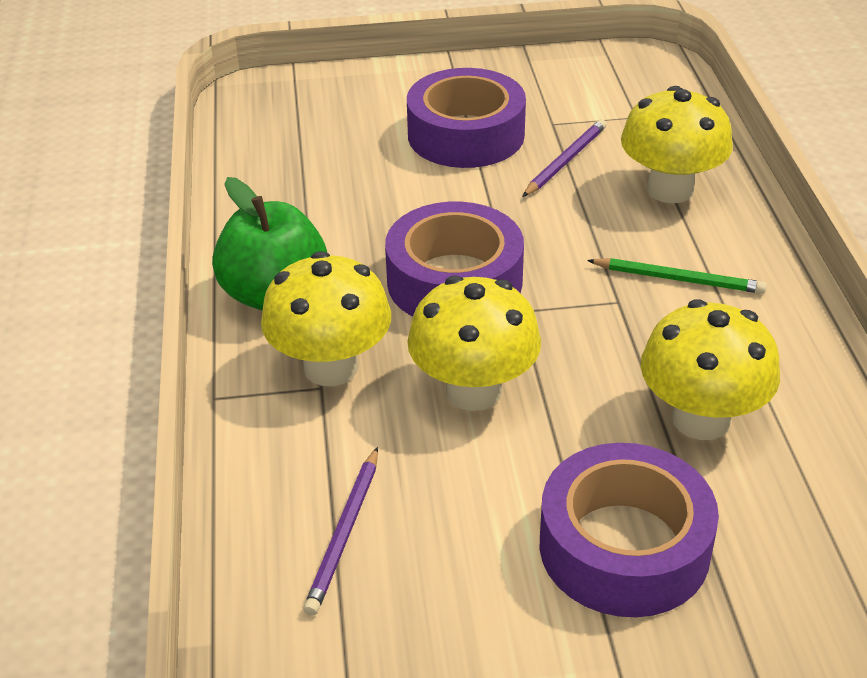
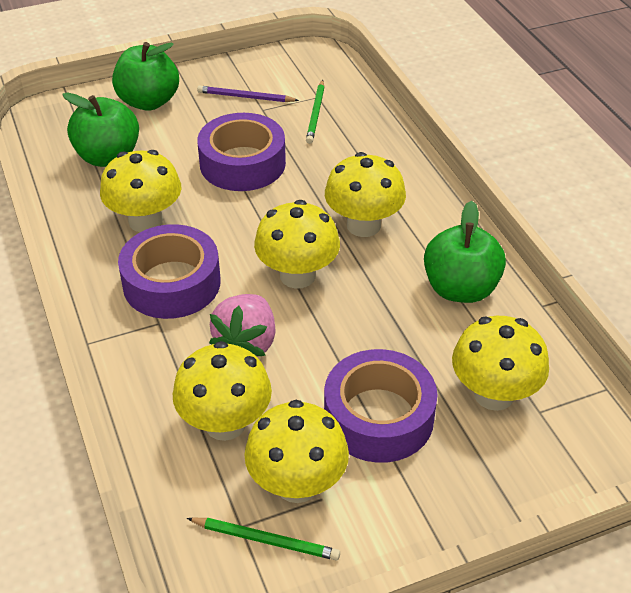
green apple: [212,177,327,311] = 1 -> [62,92,139,167] [112,42,179,111] [424,201,506,303] = 3
green pencil: [587,258,767,294] = 1 -> [187,518,340,561] [306,80,324,144] = 2
pink strawberry: none = 0 -> [209,294,276,357] = 1
purple pencil: [303,447,378,616] [522,119,607,197] = 2 -> [197,85,299,102] = 1
yellow mushroom: [261,251,391,386] [407,276,541,411] [621,86,733,203] [640,300,780,440] = 4 -> [100,150,181,232] [173,341,272,441] [244,400,349,503] [254,200,340,289] [325,152,406,237] [452,316,549,411] = 6

